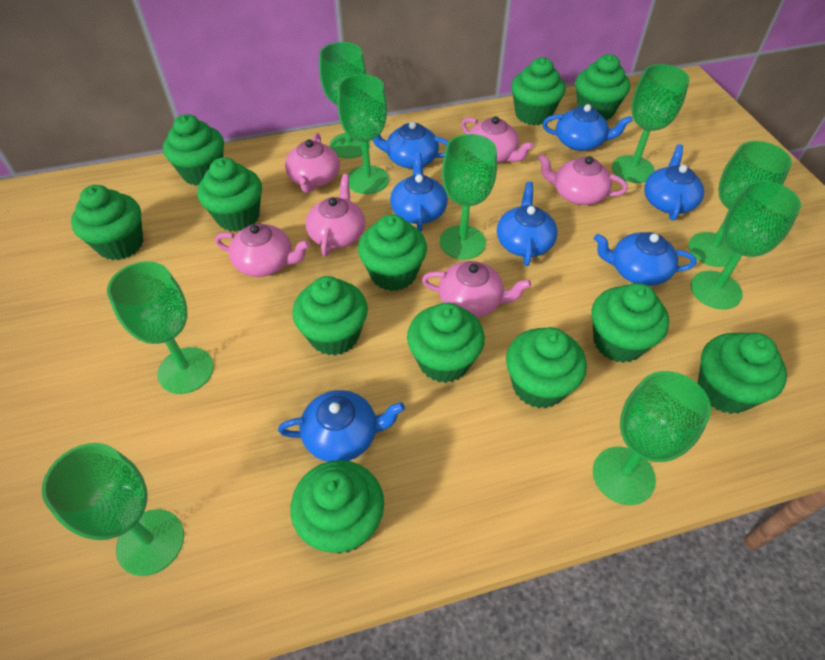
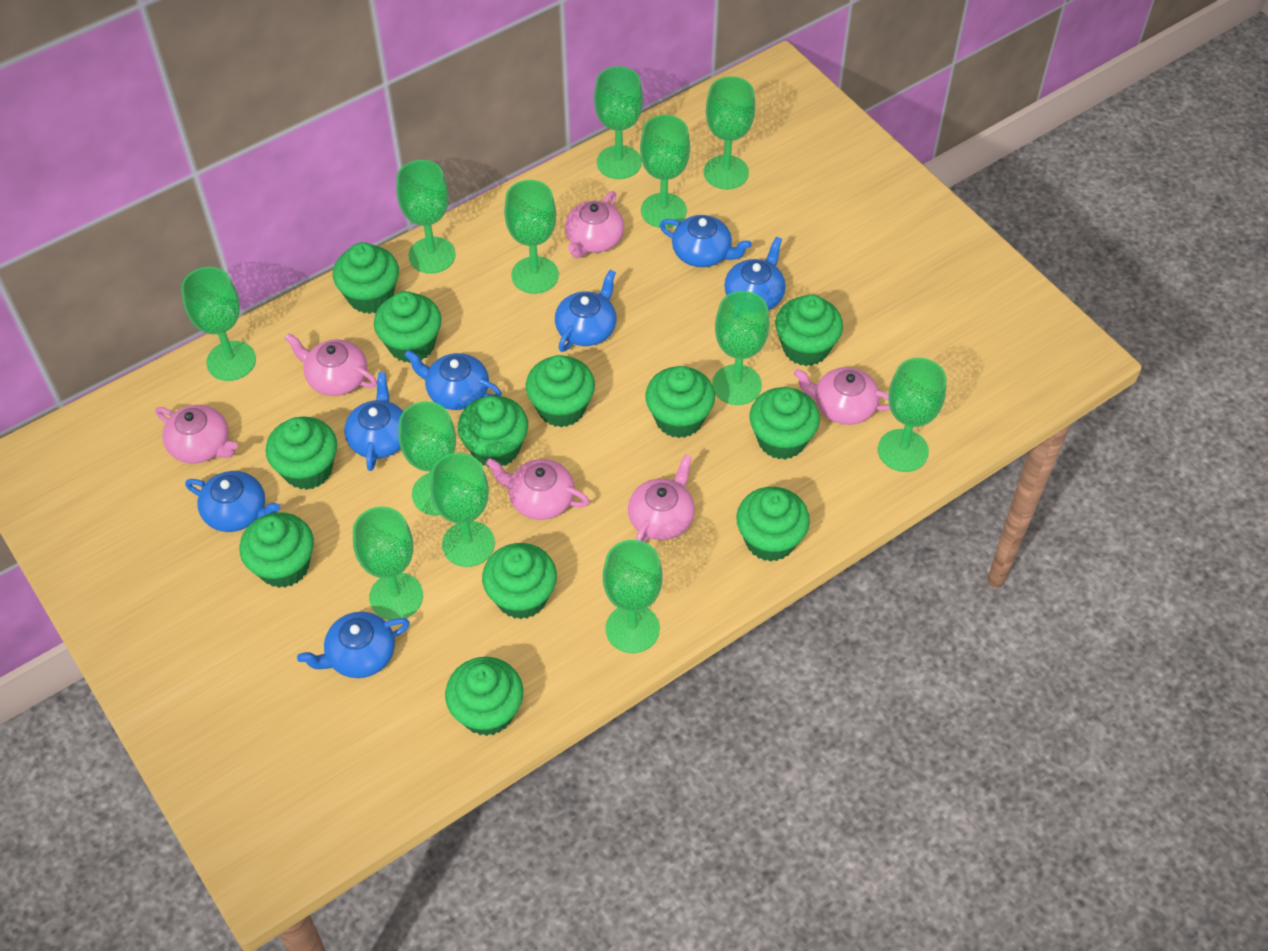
green goblet: [42,443,184,576] [107,261,214,394] [319,42,370,158] [337,74,389,194] [440,134,497,259] [593,371,711,505] [612,64,690,183] [688,141,792,267] [690,181,801,309] = 9 -> [181,267,256,381] [353,507,423,620] [396,160,456,274] [398,401,456,516] [430,453,495,567] [504,180,559,294] [594,66,643,179] [603,540,663,653] [640,115,690,228] [704,76,755,190] [712,291,770,405] [878,358,946,472] = 12

